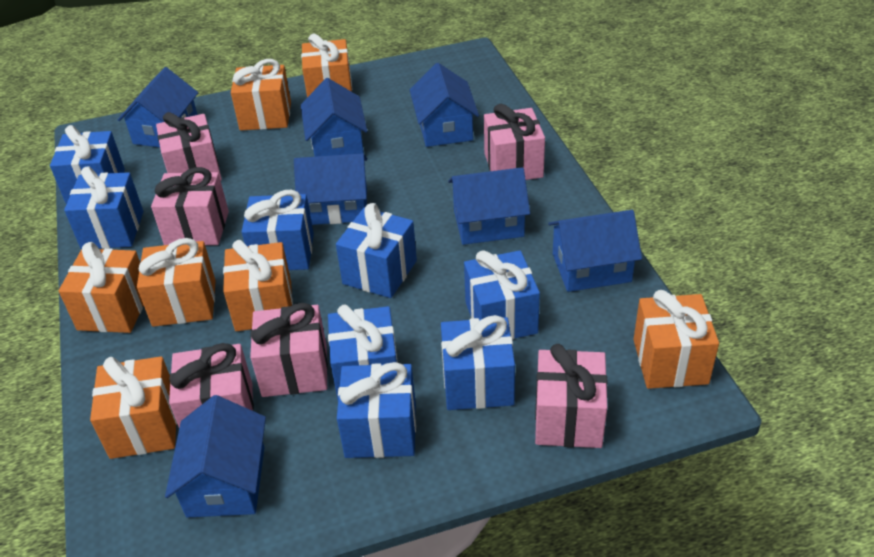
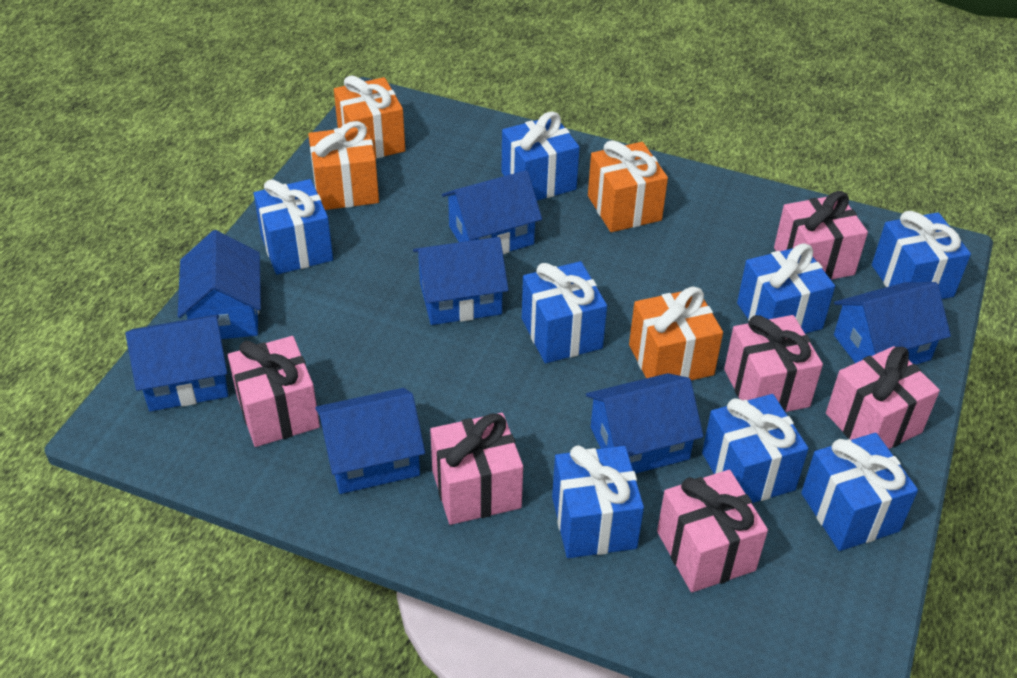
orange gift: [59,242,144,333] [90,356,177,459] [137,238,216,327] [223,240,293,331] [231,59,291,130] [301,34,352,97] [633,290,719,389] = 7 -> [308,121,379,210] [334,75,405,159] [588,140,668,232] [629,287,723,380] = 4

